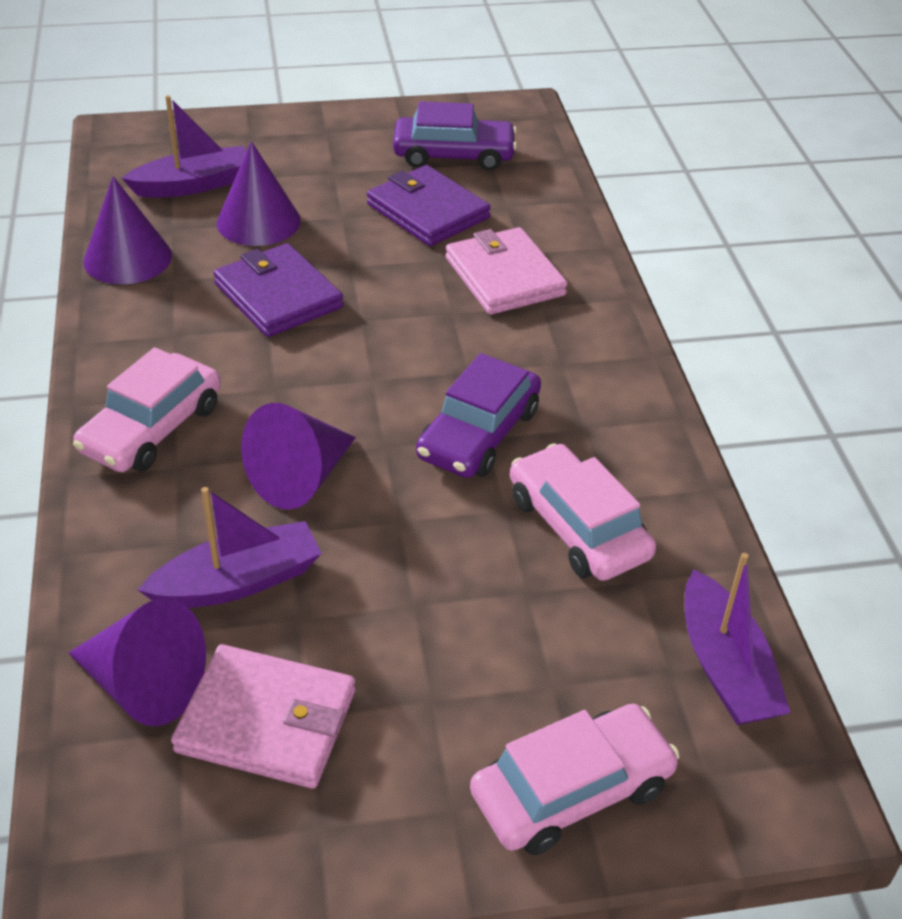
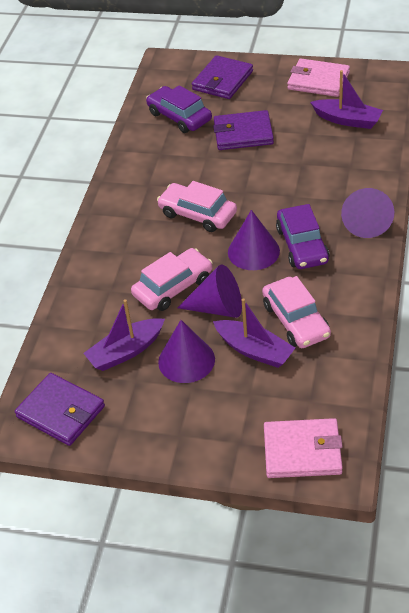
purple wallet: [213,243,343,337] [367,165,491,246] = 2 -> [15,373,105,446] [192,55,253,99] [213,110,274,150] = 3

